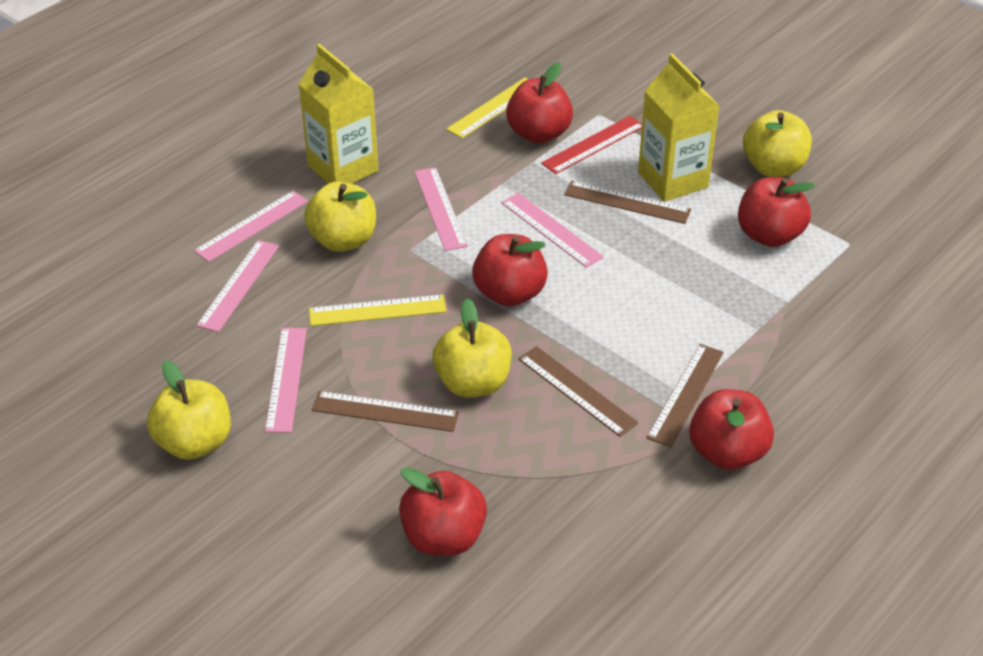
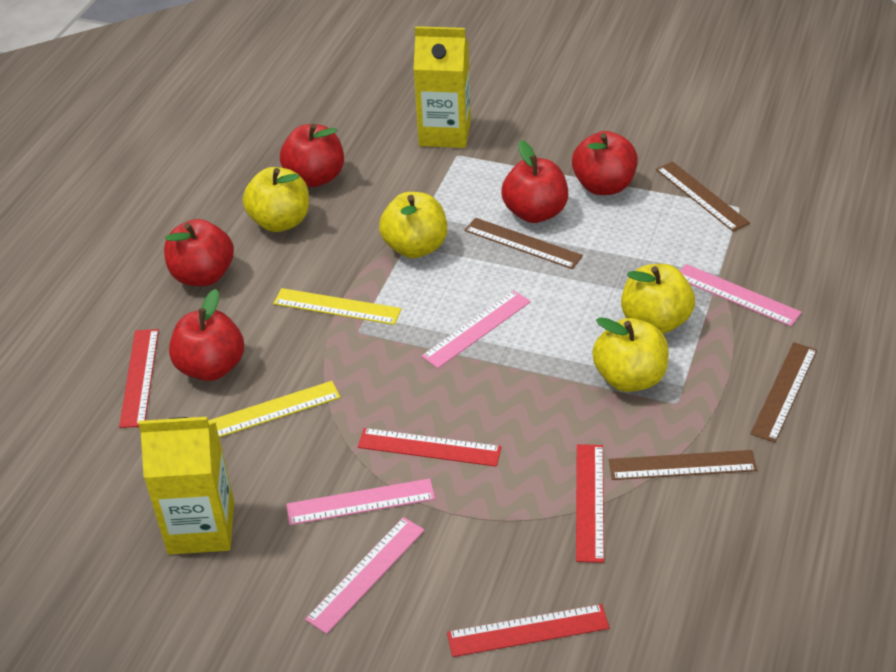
pink ruler: [194,191,308,262] [196,240,279,332] [265,328,307,433] [414,167,468,251] [501,193,604,268] = 5 -> [286,478,435,525] [305,517,425,634] [421,291,531,368] [680,264,802,326] = 4
red ruler: [541,116,642,174] = 1 -> [119,329,159,428] [358,428,501,467] [447,604,610,657] [576,444,604,563] = 4

